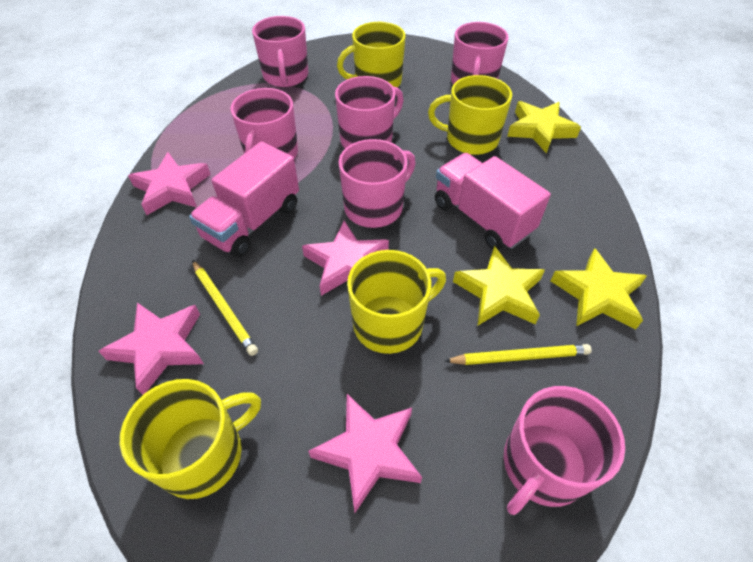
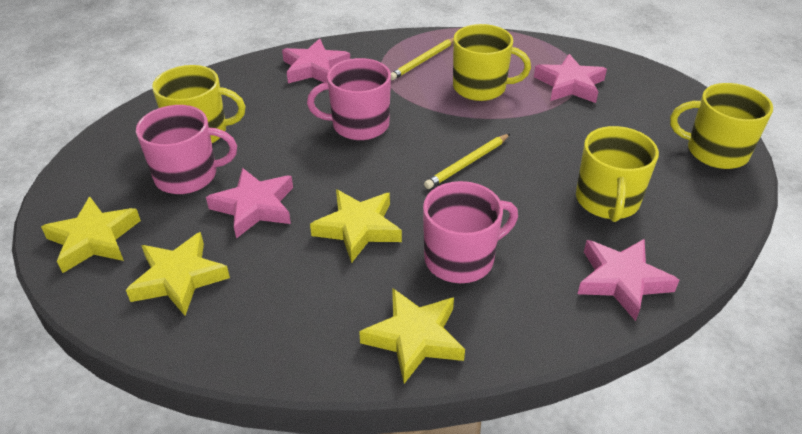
pink mug: [230,88,298,159] [252,16,308,87] [335,76,404,148] [338,139,416,228] [451,22,509,85] [504,386,625,515] = 6 -> [136,105,237,194] [307,58,391,140] [423,181,518,283] = 3
pink truck: [189,141,299,257] [435,153,551,250] = 2 -> none = 0
yellow star: [453,246,545,325] [507,101,581,153] [550,248,647,330] = 3 -> [41,197,141,273] [126,232,230,316] [310,189,402,263] [359,288,465,384] = 4

